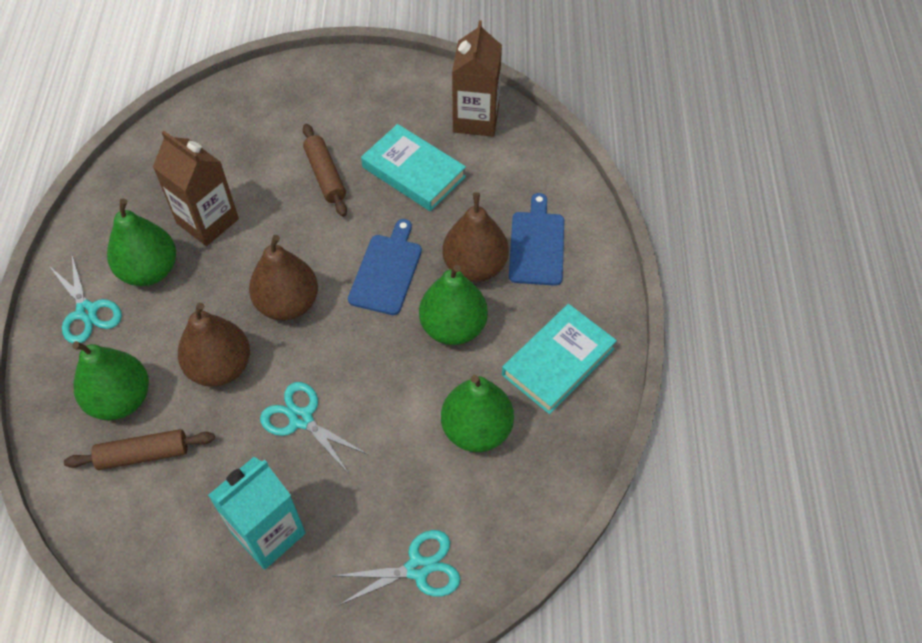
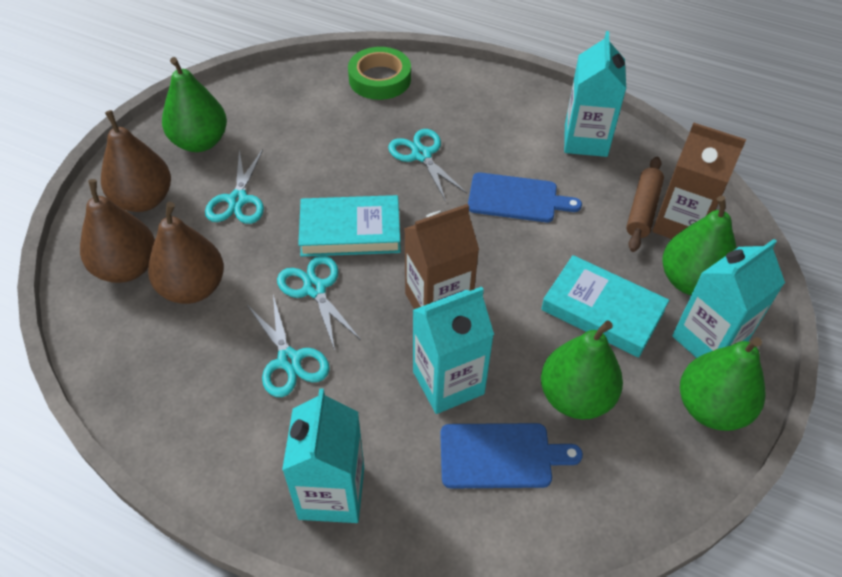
brown rolling pin: [64,429,215,470] [303,124,347,217] = 2 -> [626,157,664,252] = 1
green tape: none = 0 -> [348,47,411,100] = 1
turquoise carton: [208,457,306,570] = 1 -> [282,388,364,523] [413,287,494,414] [564,31,626,157] [672,239,785,358] = 4
turquoise scissors: [49,255,122,343] [260,382,367,474] [333,530,460,605] = 3 -> [205,149,264,224] [247,295,330,397] [277,256,361,350] [388,129,467,202] = 4

